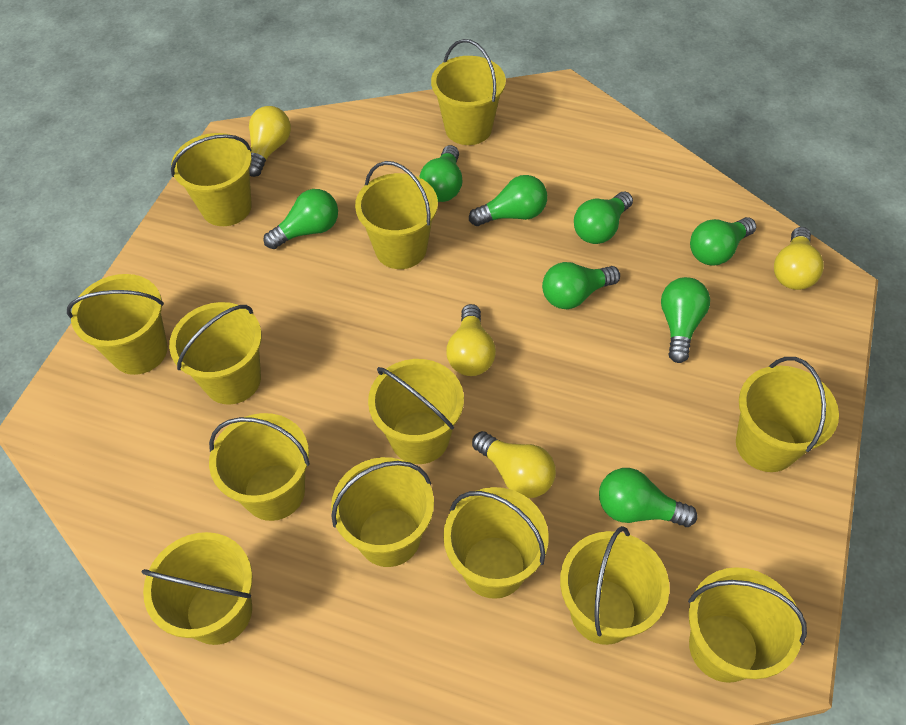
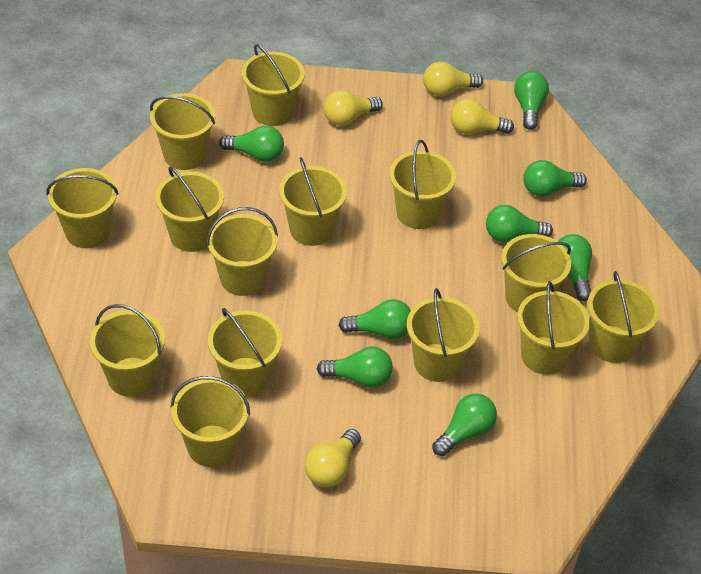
yellow bucket: [67,274,168,375] [141,532,253,645] [169,302,262,405] [171,133,252,226] [209,413,310,521] [331,457,434,567] [355,161,438,269] [368,359,464,464] [431,39,506,145] [443,487,549,599] [560,526,670,645] [688,567,807,683] [736,357,839,472] = 13 -> [46,168,119,248] [90,304,165,397] [150,93,215,170] [155,167,224,252] [171,376,250,467] [206,207,278,296] [208,308,282,396] [242,44,305,126] [279,157,347,246] [389,140,456,229] [407,288,480,382] [501,234,571,312] [517,281,590,375] [587,271,659,363] = 14

